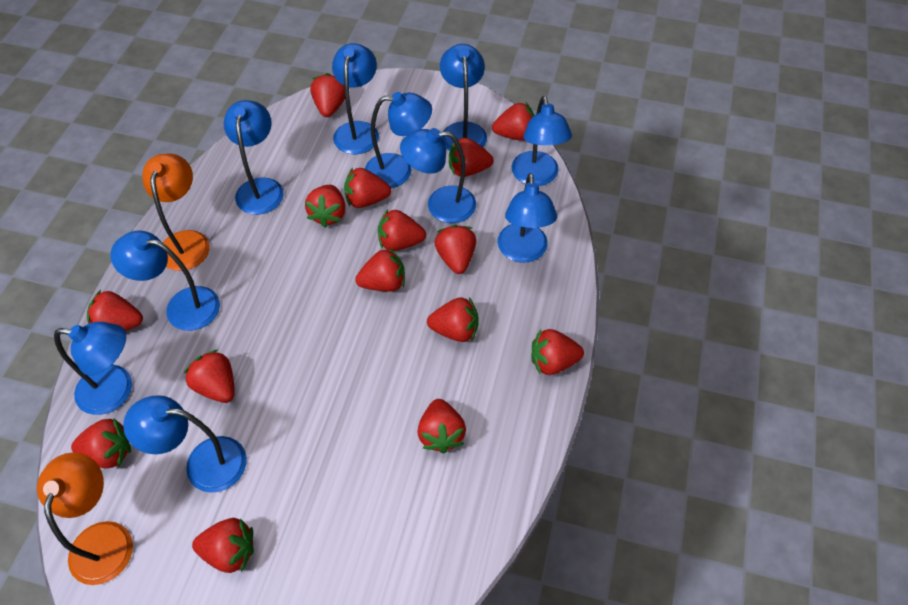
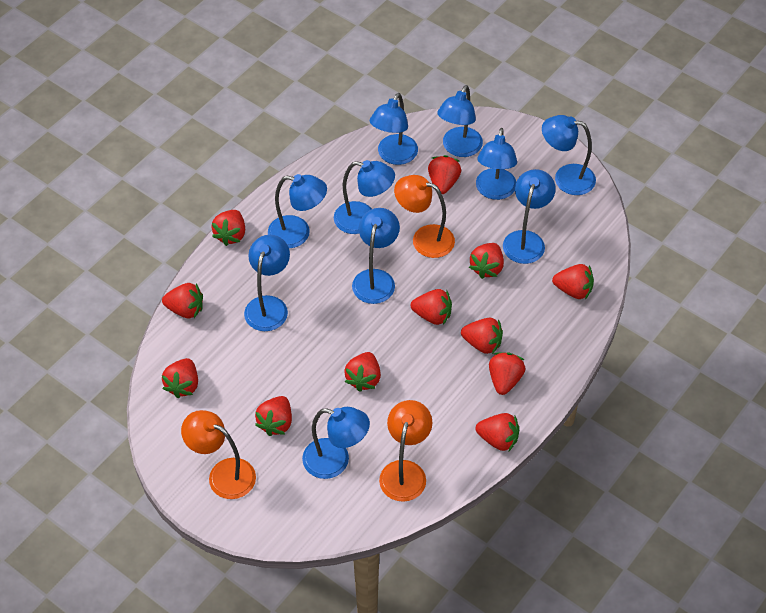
orange lamp: [37,452,133,585] [142,153,210,271] = 2 -> [181,410,256,499] [379,400,432,502] [394,175,455,258] = 3
red strawberry: [71,418,131,469] [87,290,143,331] [184,350,235,403] [192,518,254,573] [305,185,346,228] [310,73,345,117] [344,168,391,208] [355,248,405,292] [378,209,426,251] [418,399,466,453] [427,297,479,342] [435,225,476,274] [449,138,494,177] [492,103,534,141] [532,329,584,375] = 15 -> [162,283,203,318] [162,358,198,398] [212,210,245,246] [255,396,292,436] [344,352,381,392] [411,289,452,325] [428,155,461,194] [461,318,503,354] [469,243,504,279] [475,413,519,451] [489,352,525,395] [552,264,594,299] = 12

